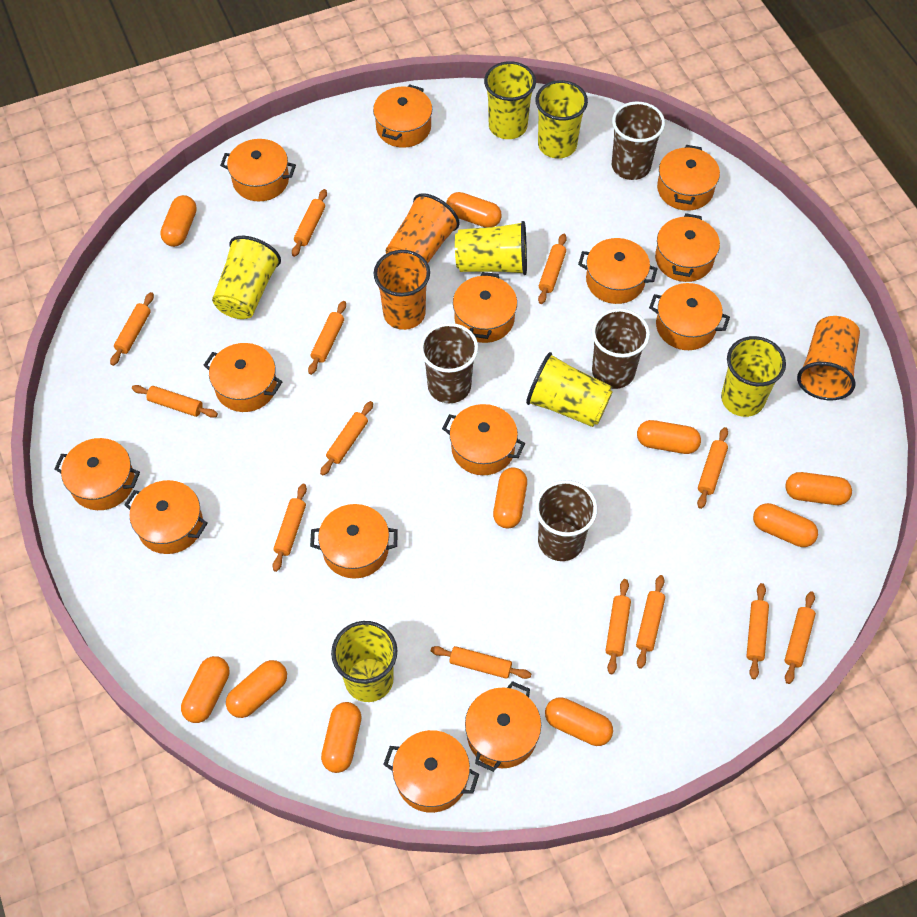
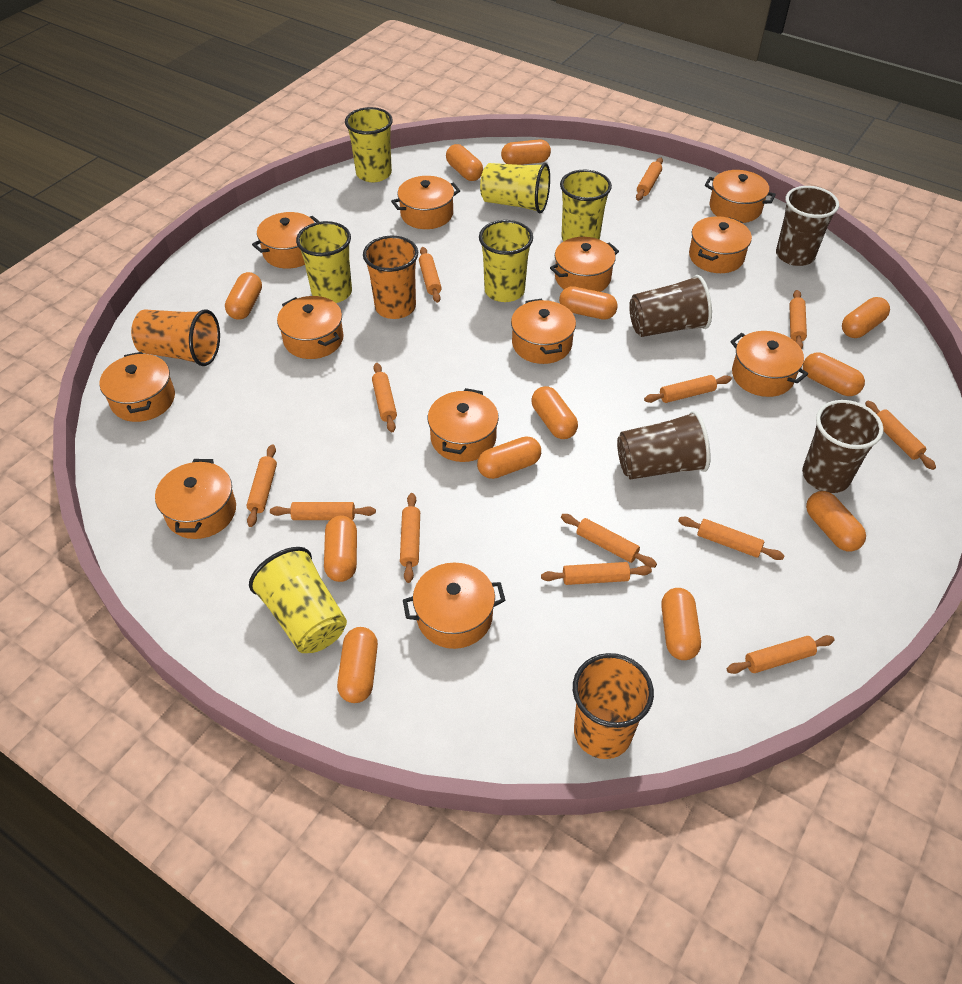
orange capsule: [160,195,197,247] [181,656,229,723] [226,660,287,718] [321,702,361,773] [446,192,502,227] [493,467,527,528] [545,697,613,746] [637,420,701,454] [753,503,818,547] [785,472,852,505] = 10 -> [225,272,262,320] [324,516,357,582] [337,627,378,703] [446,144,483,181] [477,436,541,479] [501,139,551,165] [532,386,578,439] [559,286,618,320] [661,588,701,660] [803,352,865,396] [806,491,866,552] [842,297,890,338] = 12
orange pot: [54,438,140,510] [124,480,208,554] [204,343,282,412] [220,139,296,201] [310,504,398,579] [373,84,432,148] [383,730,479,813] [442,404,525,475] [453,272,517,343] [465,681,541,772] [578,238,658,304] [649,283,730,350] [655,213,720,282] [657,145,720,211] = 14 -> [99,352,175,422] [155,459,236,539] [252,212,320,269] [277,296,344,359] [391,176,460,229] [403,563,506,649] [428,388,499,462] [511,299,576,364] [550,237,619,292] [689,216,752,273] [705,170,776,223] [730,331,808,397] = 12
yellow cup: [212,236,281,319] [331,621,397,702] [455,221,527,275] [484,61,536,139] [526,352,613,427] [535,80,588,158] [721,336,786,417] = 7 -> [249,547,347,653] [296,221,352,303] [345,107,393,182] [479,220,533,302] [480,163,550,213] [560,170,612,241] = 6

